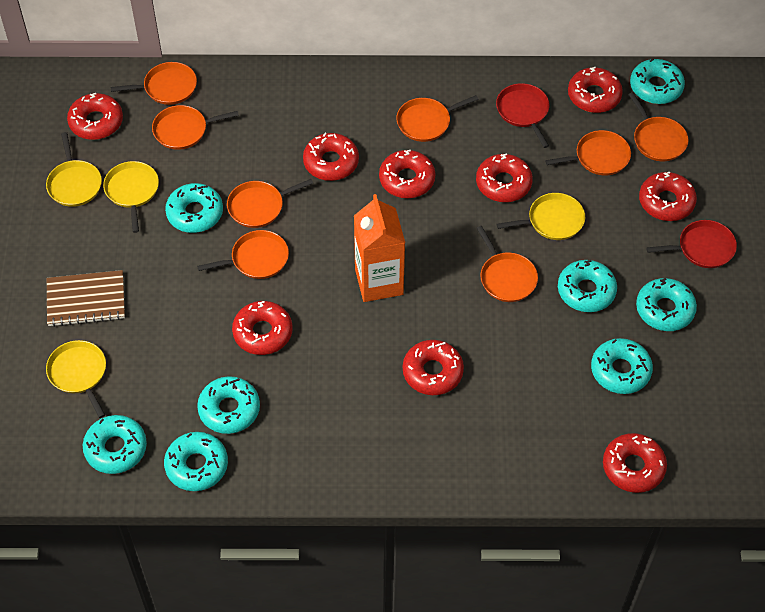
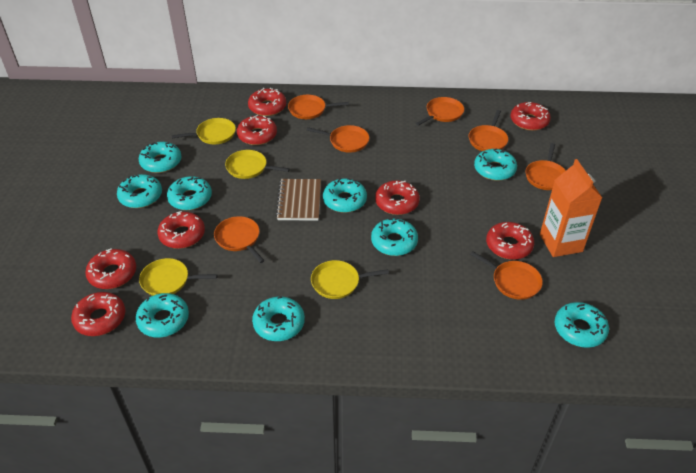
orange pan: [110,62,197,105] [152,105,239,150] [197,230,289,279] [227,179,313,228] [396,95,479,142] [476,226,538,302] [545,130,631,175] [628,92,689,161] = 8 -> [214,216,265,263] [288,95,349,119] [307,125,369,153] [416,97,464,126] [469,110,508,151] [470,251,543,300] [525,143,566,190] = 7
red donut: [67,93,123,140] [232,301,293,355] [303,133,359,181] [379,150,436,198] [403,340,464,395] [476,153,533,202] [568,67,623,113] [603,433,667,493] [639,172,697,221] = 9 -> [71,292,125,336] [85,249,136,289] [157,211,205,249] [237,115,277,145] [248,88,286,116] [375,181,420,215] [486,222,534,260] [511,102,551,131] = 8
red pan: [496,83,549,148] [646,220,737,268] = 2 -> none = 0
turquoise donut: [83,415,147,474] [164,432,228,491] [165,183,223,233] [197,376,260,434] [558,260,617,312] [591,338,653,394] [630,59,685,104] [636,278,697,331] = 8 -> [117,174,162,208] [136,293,189,338] [139,142,182,173] [167,176,212,210] [252,296,305,341] [323,178,367,213] [371,218,418,256] [474,148,517,181] [555,302,609,348] = 9

